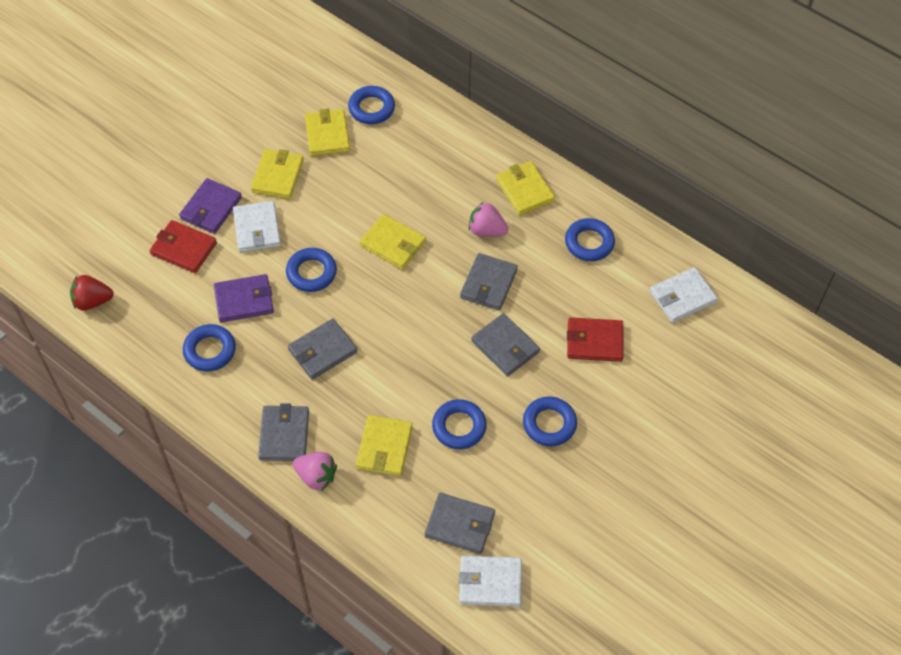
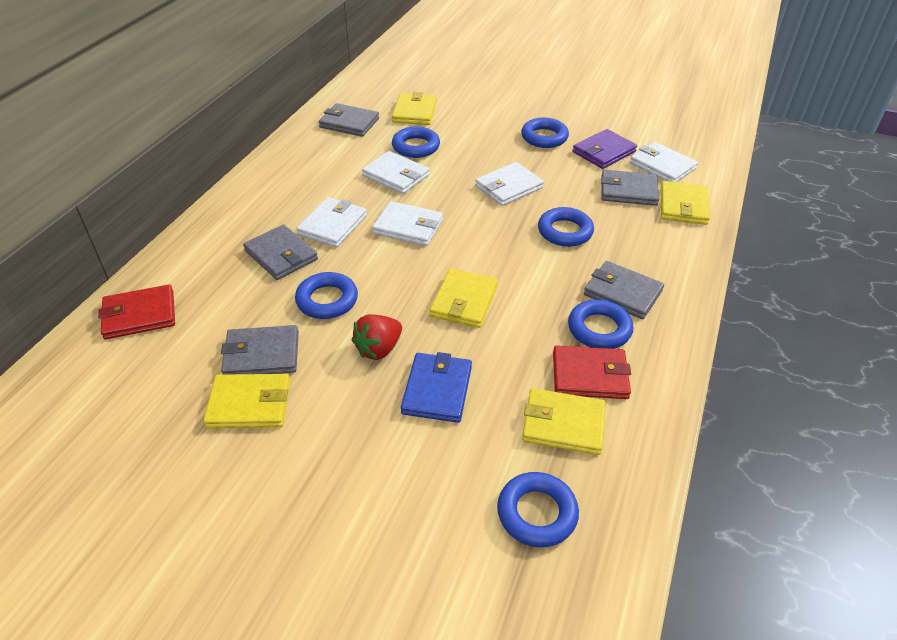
blue wallet: none = 0 -> [401,352,472,423] = 1
pink strawberry: [293,452,337,490] [469,202,508,237] = 2 -> none = 0
purple wallet: [179,178,242,234] [214,274,274,322] = 2 -> [573,129,637,169] = 1
white wallet: [233,201,281,252] [458,555,522,607] [650,267,718,323] = 3 -> [296,197,367,247] [362,151,430,194] [372,201,443,246] [475,162,544,206] [630,142,698,182] = 5

